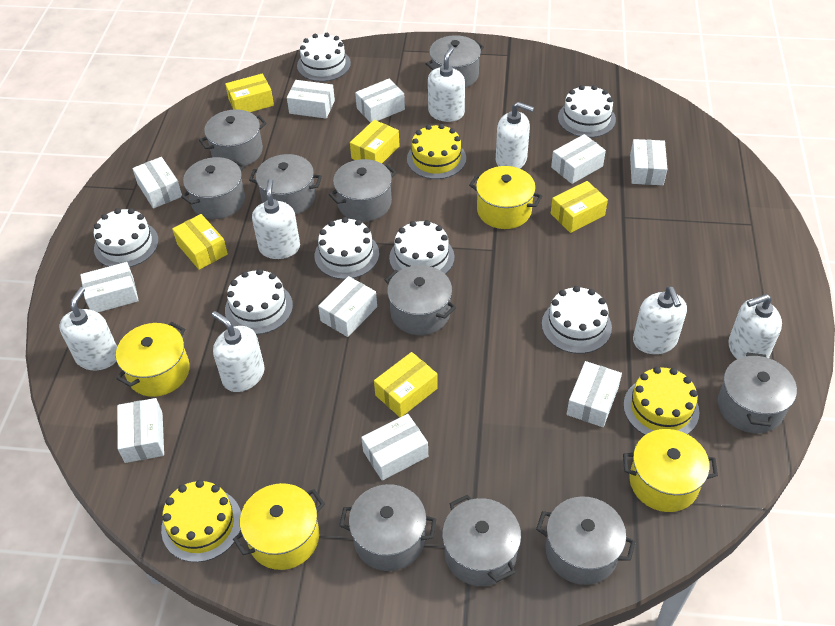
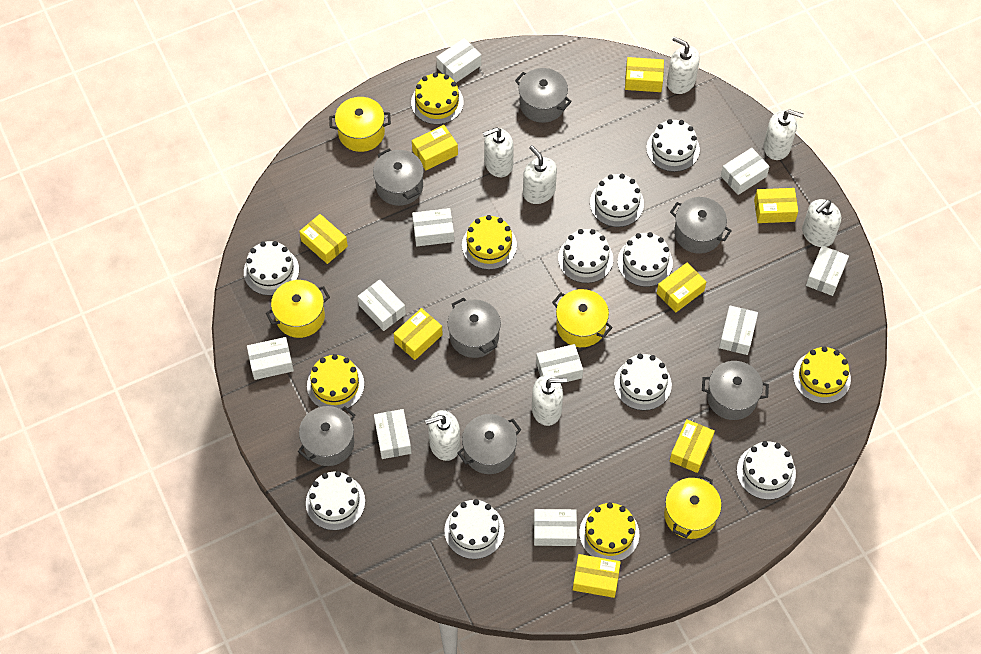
grey pot: [181,157,245,219] [199,109,267,167] [249,154,322,215] [329,159,396,222] [339,484,436,571] [385,265,456,335] [426,35,484,88] [442,495,521,586] [536,496,636,585] [718,352,797,433] = 10 -> [298,406,355,466] [373,148,424,206] [448,298,501,358] [458,414,521,474] [515,68,572,123] [670,197,732,254] [702,361,769,420] = 7
white cake: [94,208,159,267] [225,269,293,335] [297,33,351,82] [314,217,379,279] [389,220,455,274] [542,286,612,354] [558,85,616,138] = 7 -> [244,241,299,296] [306,471,365,530] [444,499,504,559] [558,229,613,283] [590,174,644,227] [614,354,672,410] [618,232,673,287] [646,119,700,172] [737,441,796,500] = 9
yellow box: [172,214,228,270] [225,73,274,112] [350,120,400,163] [374,352,438,417] [551,181,608,233] = 5 -> [299,214,348,264] [393,308,443,360] [412,125,458,170] [573,554,621,598] [625,57,664,92] [657,263,706,313] [670,419,715,473] [754,188,798,223] = 8
yellow cake: [161,480,241,562] [407,124,466,179] [623,367,699,435] = 3 -> [307,354,364,410] [411,72,464,125] [462,215,517,270] [579,502,639,561] [793,346,851,404] = 5

